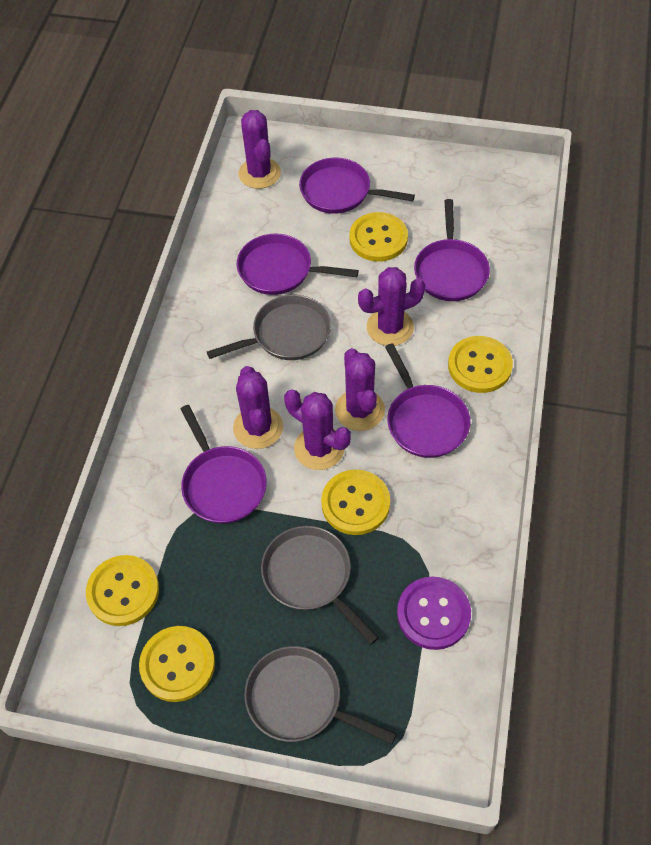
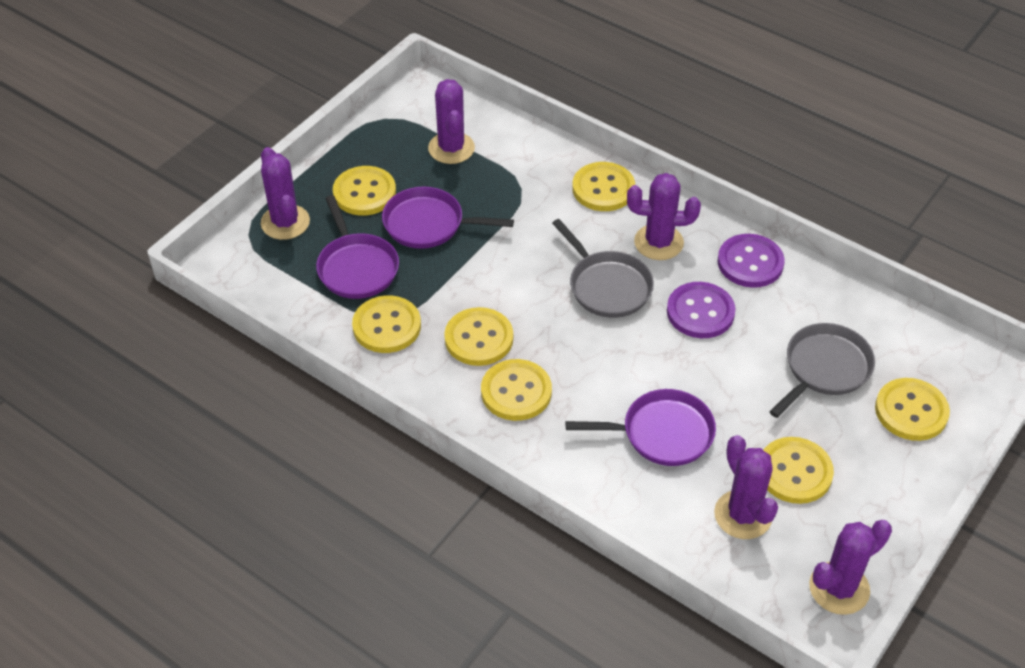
grey pan: [207,295,331,360] [244,646,396,744] [261,526,379,645] = 3 -> [552,219,654,318] [769,323,875,418] = 2
purple button: [397,577,471,650] = 1 -> [667,282,735,338] [718,234,785,288] = 2
purple pan: [181,405,267,524] [237,234,359,295] [299,158,415,214] [385,343,470,458] [414,199,490,301] = 5 -> [316,195,399,299] [382,187,514,249] [566,389,716,466] = 3
yellow button: [86,555,159,626] [139,626,215,702] [321,469,390,535] [349,212,408,262] [448,336,513,393] = 5 -> [333,166,396,215] [352,295,421,353] [444,307,513,366] [481,359,552,421] [572,162,635,211] [763,437,834,504] [875,378,950,441] = 7

